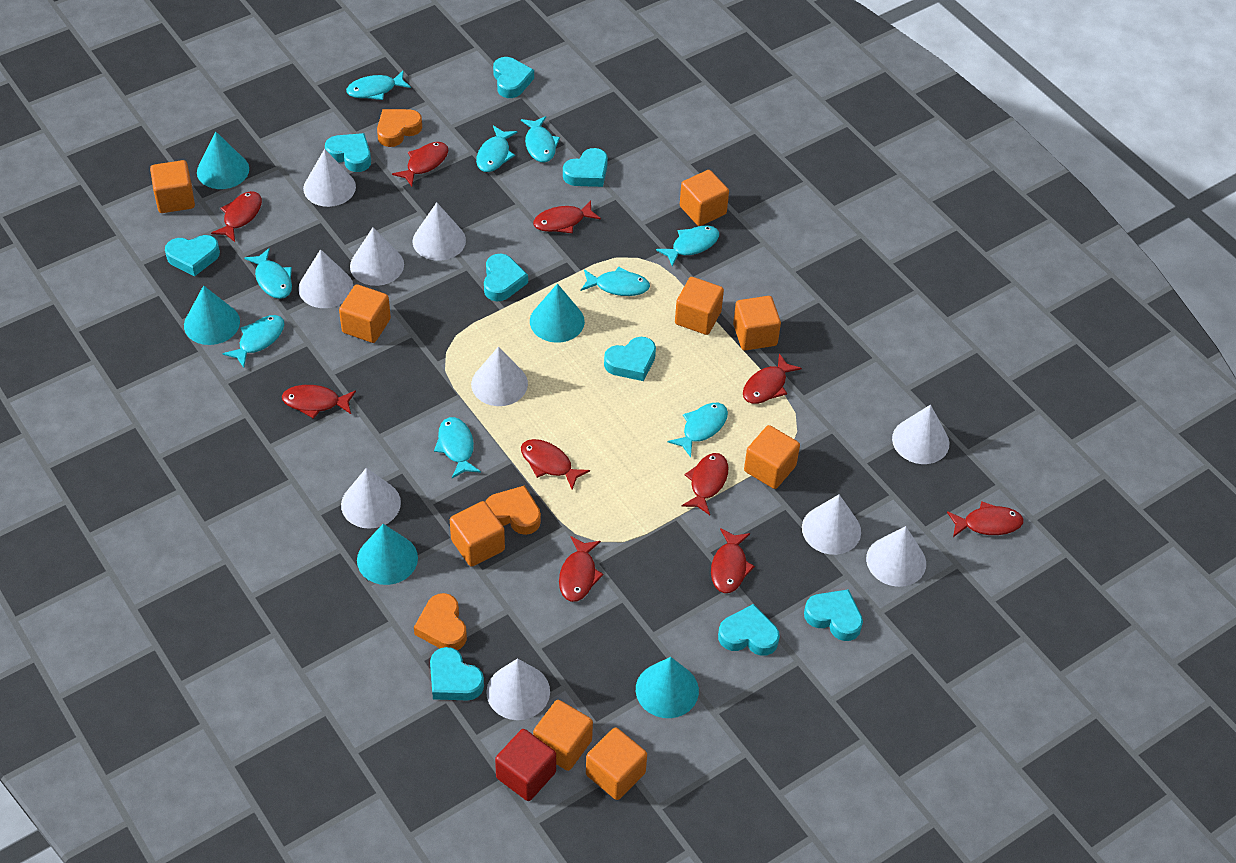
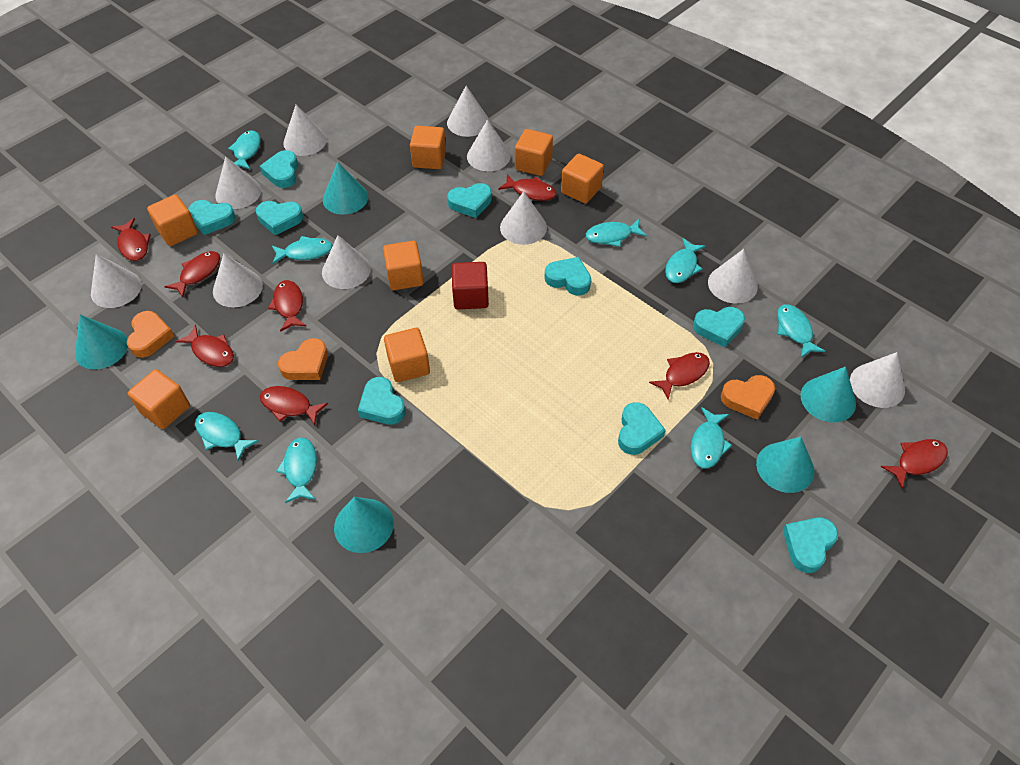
orange cube: [150,160,195,213] [339,284,391,343] [450,501,505,567] [533,700,593,771] [586,727,647,800] [675,277,724,335] [680,170,729,226] [733,296,781,350] [744,425,800,489] = 9 -> [128,369,190,429] [147,194,198,246] [383,241,424,290] [384,328,430,382] [410,126,446,169] [515,129,553,176] [561,154,604,204] = 7
red fish: [211,191,262,242] [282,385,356,419] [392,142,448,186] [521,439,590,490] [533,200,601,233] [559,536,604,602] [681,453,728,515] [711,528,755,593] [743,353,802,404] [947,501,1024,537] = 10 -> [111,218,151,261] [164,251,220,297] [176,325,234,367] [260,386,328,425] [268,280,306,332] [498,174,556,201] [649,352,710,400] [881,439,948,489] = 8
turquoise fish: [222,315,285,368] [244,248,292,299] [346,71,411,100] [434,417,481,478] [476,126,518,172] [521,116,560,162] [581,267,650,296] [656,225,719,267] [668,403,728,457] = 9 -> [195,412,259,462] [228,130,261,169] [272,236,333,264] [276,437,317,503] [586,219,647,247] [665,238,706,283] [691,407,732,469] [777,304,825,358] = 8

